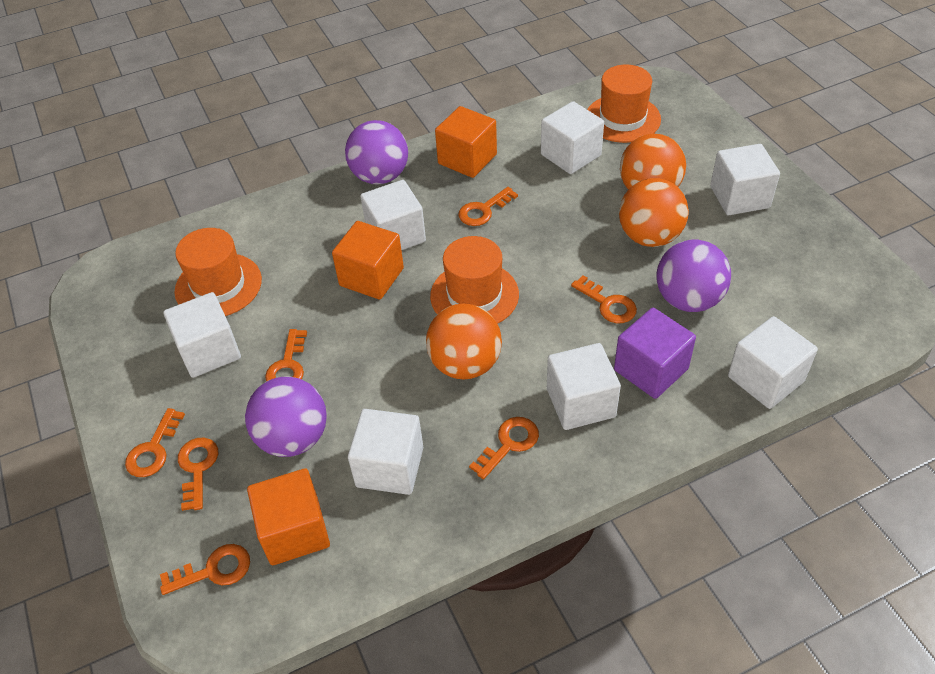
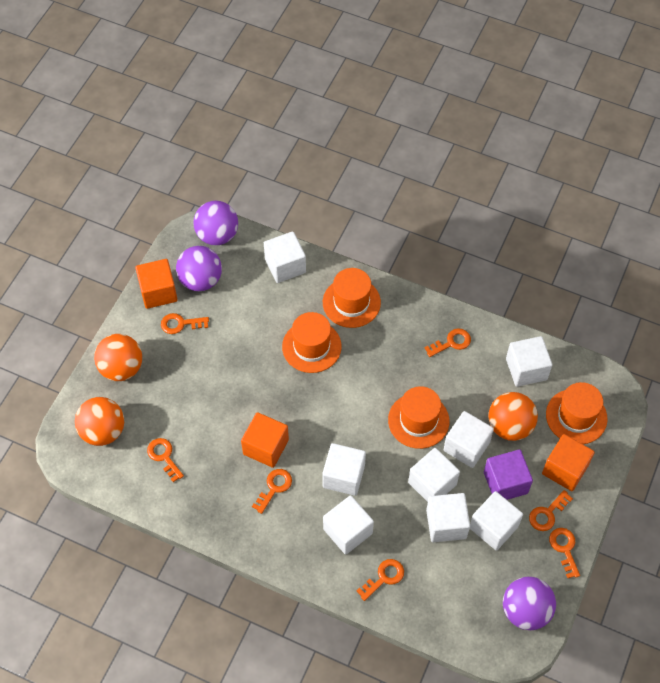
orange hat: [174,228,262,316] [430,236,519,324] [587,65,661,143] = 3 -> [282,312,342,373] [323,268,381,328] [388,386,449,449] [546,382,607,444] = 4
white cube: [163,292,241,378] [348,409,423,495] [360,180,426,250] [541,101,604,174] [547,343,621,430] [710,144,780,215] [728,316,818,409] = 7 -> [264,232,306,283] [322,443,366,496] [323,495,374,555] [408,448,460,502] [426,493,470,542] [444,411,494,468] [470,491,523,551] [506,336,552,387] = 8

